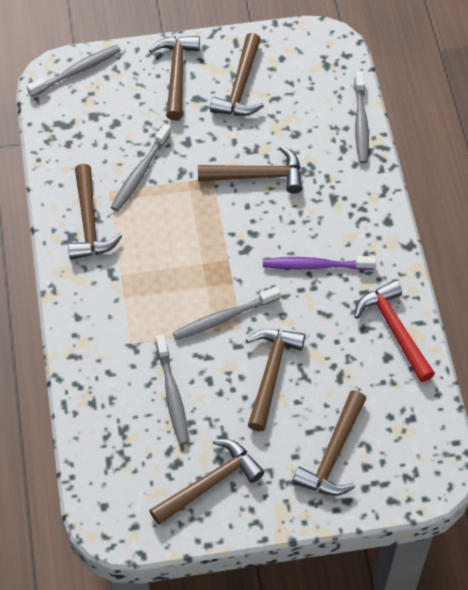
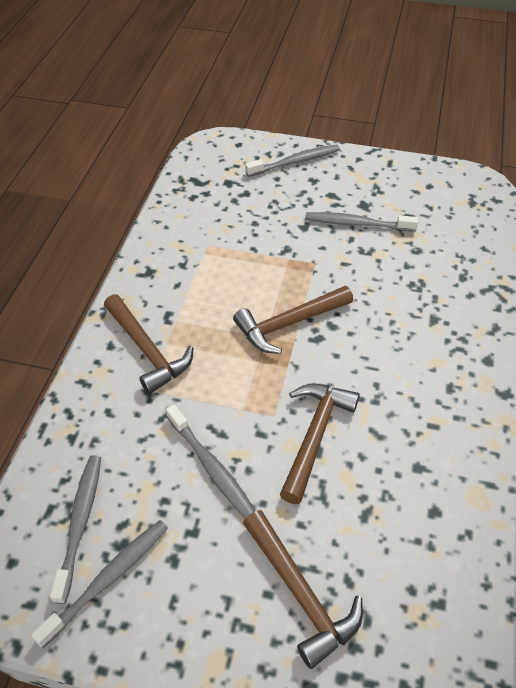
brown hammer: [68,164,122,260] [149,36,200,120] [149,439,264,525] [198,146,303,194] [210,33,264,116] [246,329,305,431] [292,391,366,496] = 7 -> [104,294,193,394] [233,286,353,354] [243,510,363,669] [280,384,360,504] = 4
purple toothbrush: [263,256,376,270] = 1 -> none = 0
red hammer: [354,280,435,382] = 1 -> none = 0

